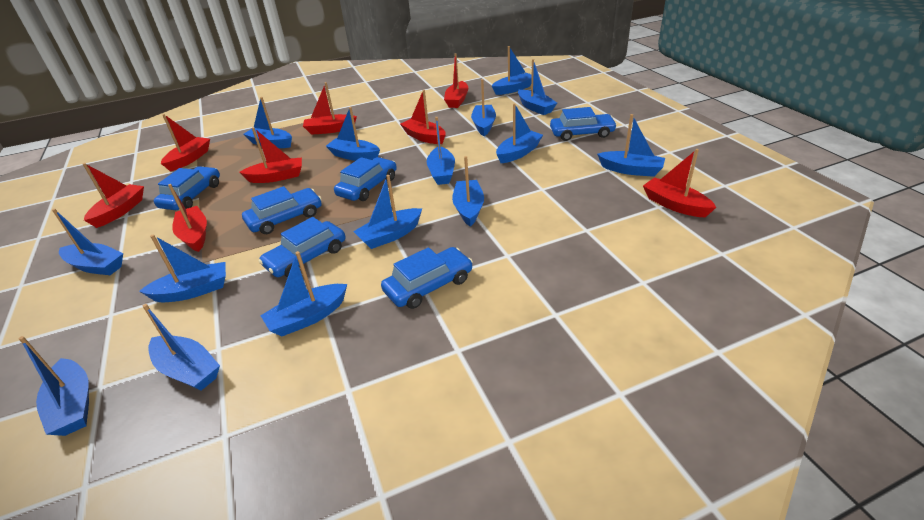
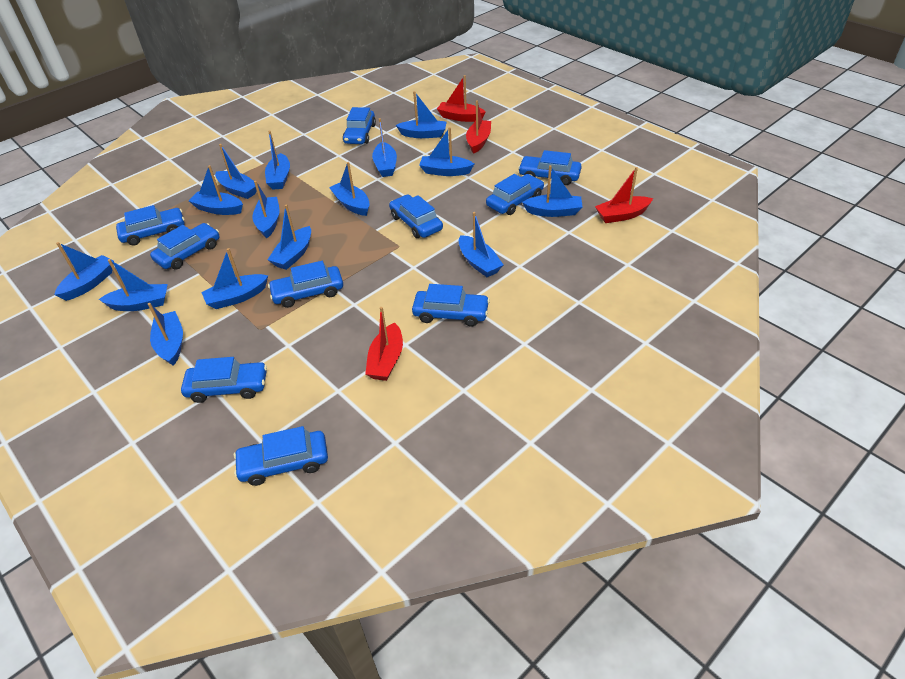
blue car: [154,166,220,210] [242,186,322,234] [258,217,345,277] [334,157,397,201] [381,247,473,309] [550,107,617,141] = 6 -> [116,205,185,246] [150,223,220,269] [181,357,267,403] [234,426,328,486] [268,261,343,308] [343,107,376,144] [389,194,443,238] [412,284,490,327] [486,174,544,215] [518,150,582,185] = 10
red boat: [83,163,144,228] [161,114,210,172] [168,184,207,252] [239,127,302,183] [303,82,357,135] [400,90,446,144] [444,53,468,108] [643,149,716,217] = 8 -> [365,307,403,381] [437,75,486,122] [466,100,491,154] [595,167,653,223] = 4

